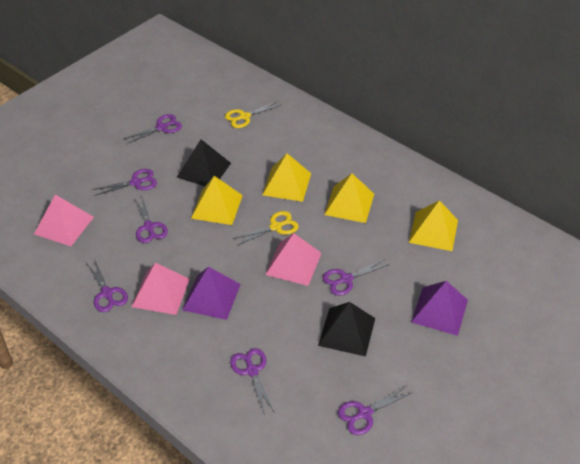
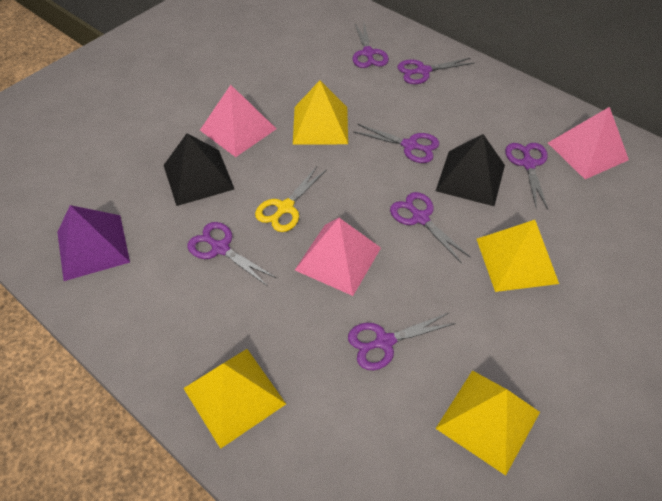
purple pyramid: [182,267,241,320] [411,281,468,336] = 2 -> [57,205,130,281] = 1
yellow scissors: [225,101,282,128] [233,211,299,245] = 2 -> [255,166,327,232] = 1

